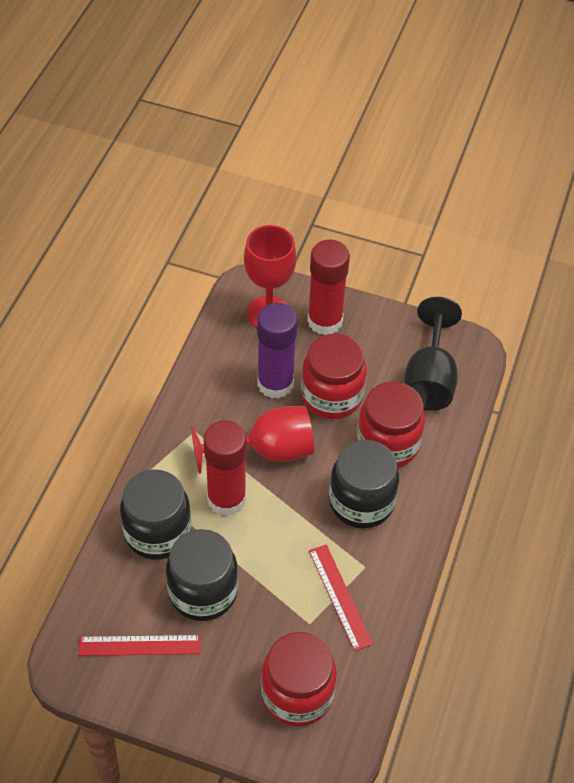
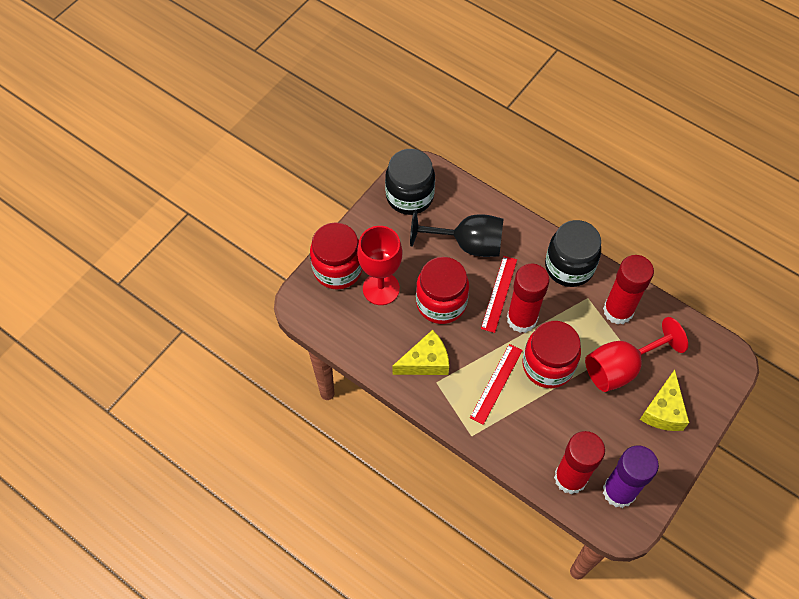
black jar: [120,470,191,560] [166,529,238,621] [329,440,399,529] = 3 -> [385,149,435,215] [545,220,601,287] = 2
red glue stick: [203,420,247,516] [307,240,350,335] = 2 -> [507,264,550,333] [554,431,605,494] [603,255,654,324] = 3
yellow cheese: none = 0 -> [393,330,449,375] [640,370,689,431] = 2

